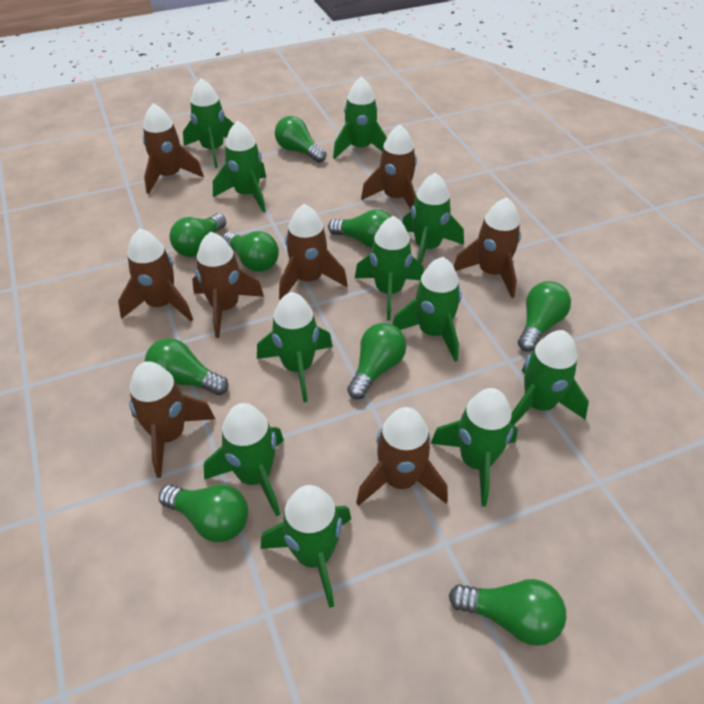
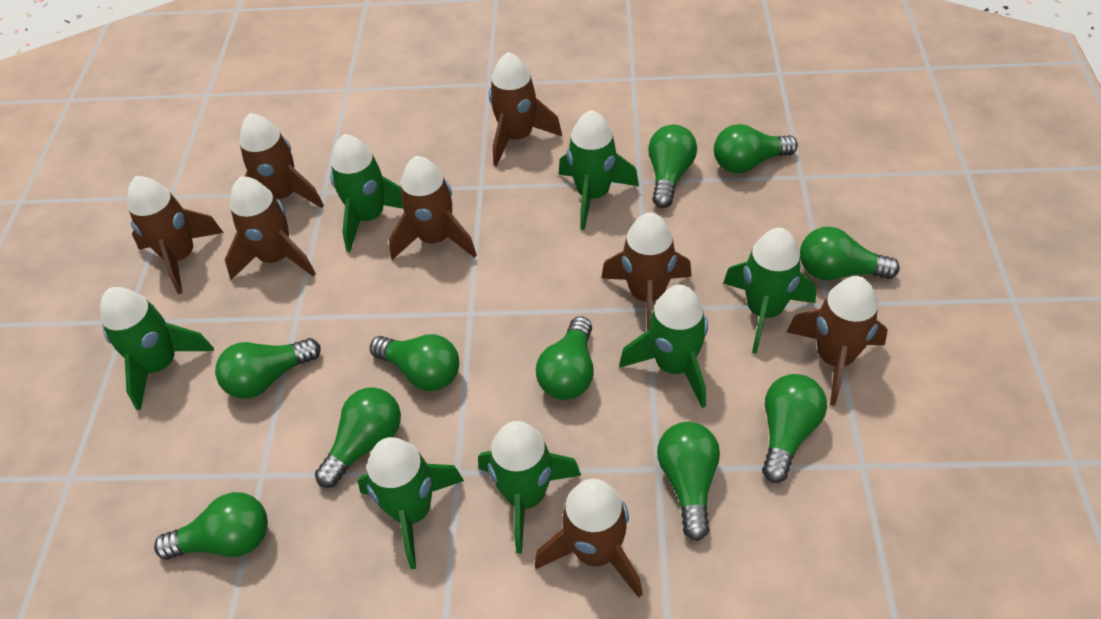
green light bulb: [145,338,229,395] [159,485,248,542] [169,213,226,257] [222,231,279,272] [275,116,326,163] [328,209,392,248] [347,323,407,399] [449,579,566,646] [518,281,571,352] = 9 -> [154,492,268,560] [215,338,321,399] [315,387,401,488] [370,334,459,391] [536,316,593,400] [648,124,697,208] [657,422,720,541] [714,124,798,173] [762,374,827,483] [800,227,900,280] = 10
green rocket: [183,78,234,168] [204,403,284,517] [213,121,266,213] [257,292,333,402] [261,485,351,608] [333,77,387,159] [355,216,424,321] [392,257,462,362] [402,172,464,264] [430,388,518,506] [511,330,589,425] = 11 -> [100,287,214,410] [330,134,403,252] [357,437,464,569] [478,421,581,554] [559,110,639,230] [619,284,708,408] [723,228,816,354] = 7

